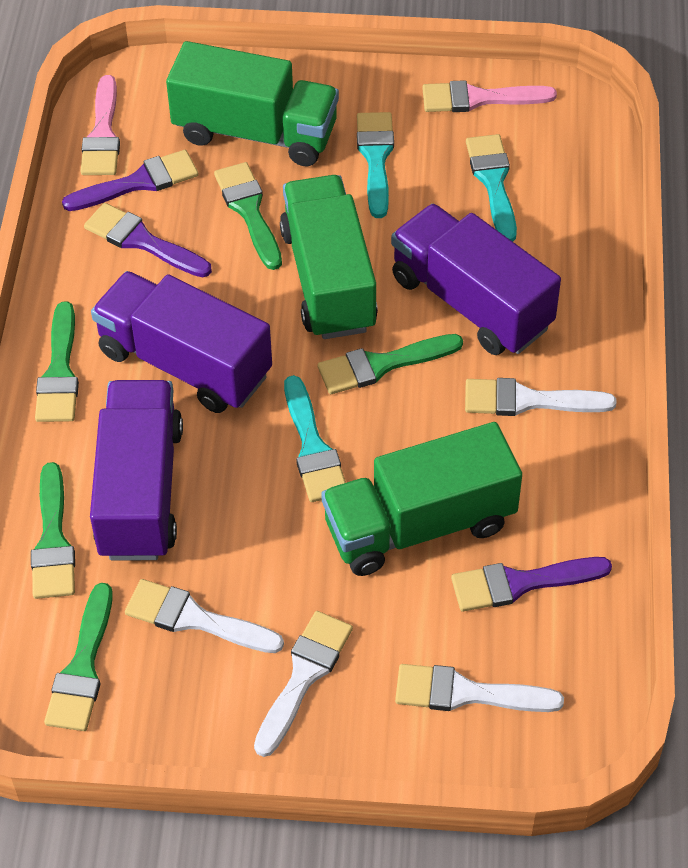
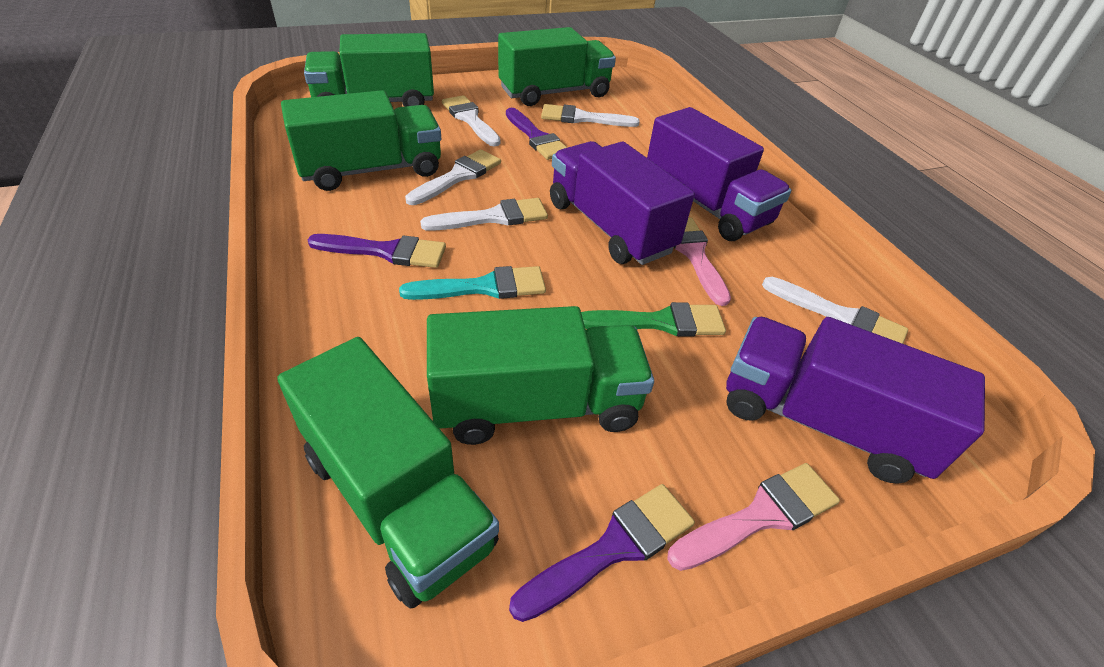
green brush: [31,462,75,599] [35,302,79,422] [44,583,113,731] [214,162,282,270] [317,334,463,394] = 5 -> [581,302,726,336] = 1
green truck: [166,41,339,166] [280,175,378,339] [321,422,522,576] = 3 -> [277,337,499,609] [281,90,441,191] [304,33,434,107] [427,306,654,445] [498,27,616,106] = 5
turquoise brush: [284,375,346,502] [357,112,394,218] [466,134,517,242] = 3 -> [399,266,546,300] = 1
white brush: [125,579,284,653] [254,611,353,757] [395,664,564,712] [465,378,616,416] = 4 -> [405,150,501,205] [420,198,548,231] [442,95,501,146] [541,104,640,127] [762,277,908,344] = 5

